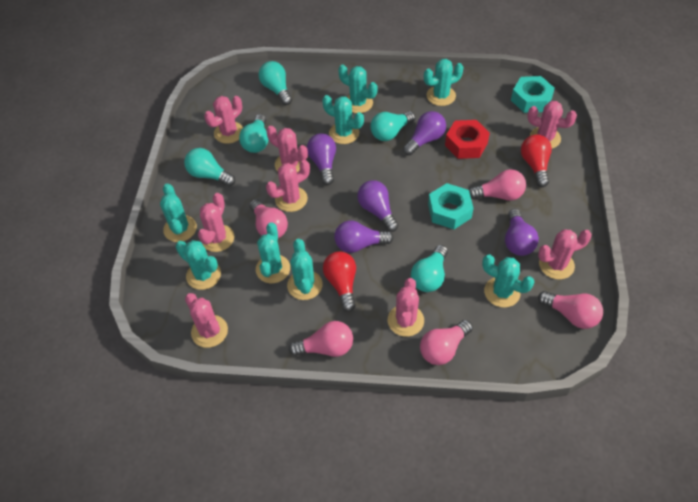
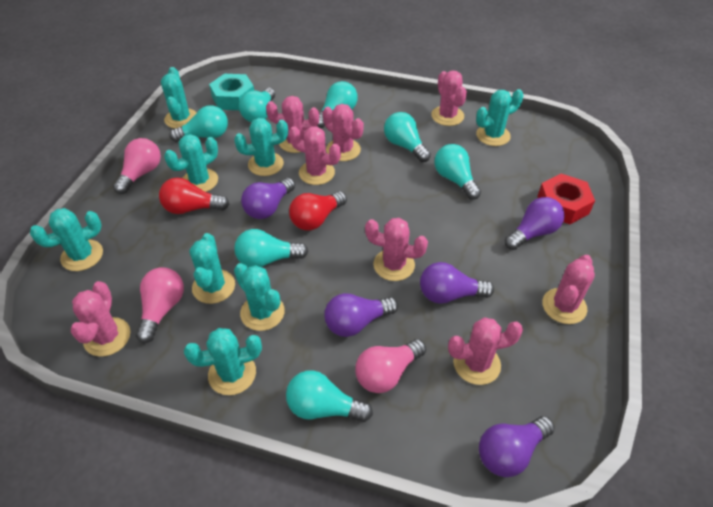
pink light bulb: [249,199,288,238] [289,321,353,357] [420,320,473,365] [469,169,526,201] [538,291,603,329] = 5 -> [113,138,161,194] [136,267,184,343] [355,339,426,393] = 3
turquoise light bulb: [184,148,235,186] [239,114,269,153] [258,61,292,105] [370,111,415,141] [411,245,448,292] = 5 -> [169,105,228,142] [234,229,308,267] [239,88,275,122] [286,370,373,422] [318,81,358,128] [384,112,431,162] [434,144,481,200] = 7
turquoise nut: [428,183,474,229] [511,76,555,113] = 2 -> [209,74,254,110] = 1

